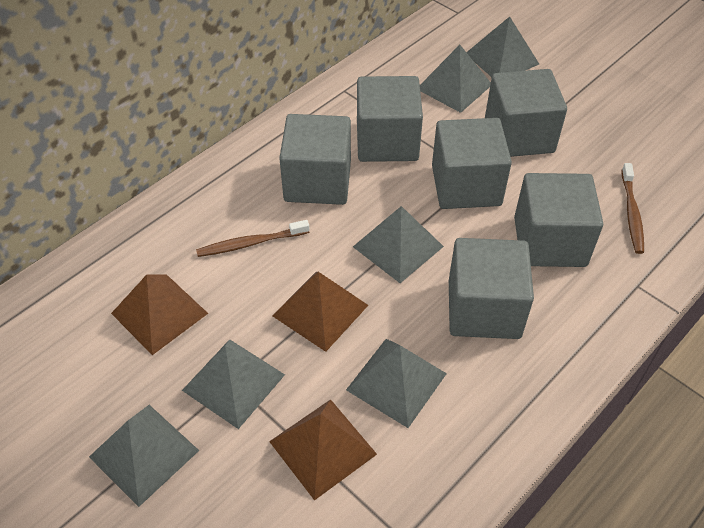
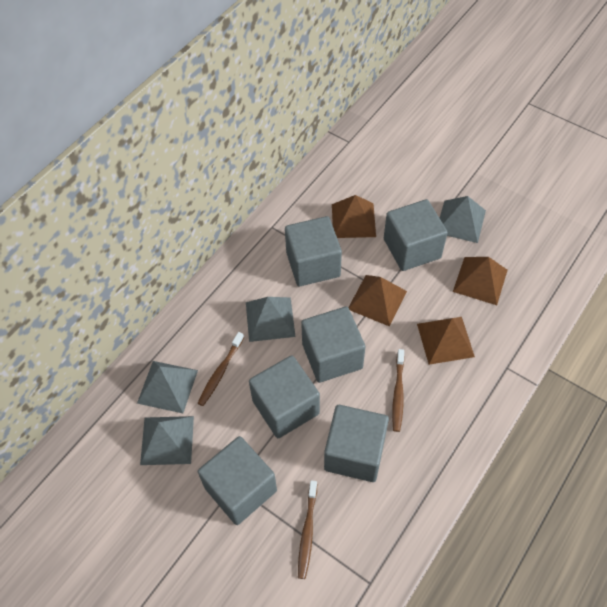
brown pyramid: [111,274,208,355] [269,399,377,501] [272,272,368,352] = 3 -> [332,195,376,238] [348,275,407,327] [417,317,475,365] [453,257,508,305] = 4
brown toothbrush: [196,220,310,257] [621,163,644,254] = 2 -> [198,332,244,406] [298,480,317,579] [392,349,404,432] = 3
grey pyramid: [89,405,199,507] [182,339,285,429] [346,339,447,428] [353,206,444,283] [420,45,491,113] [466,17,539,77] = 6 -> [137,361,198,413] [140,416,194,465] [246,297,296,342] [440,196,486,243] = 4

